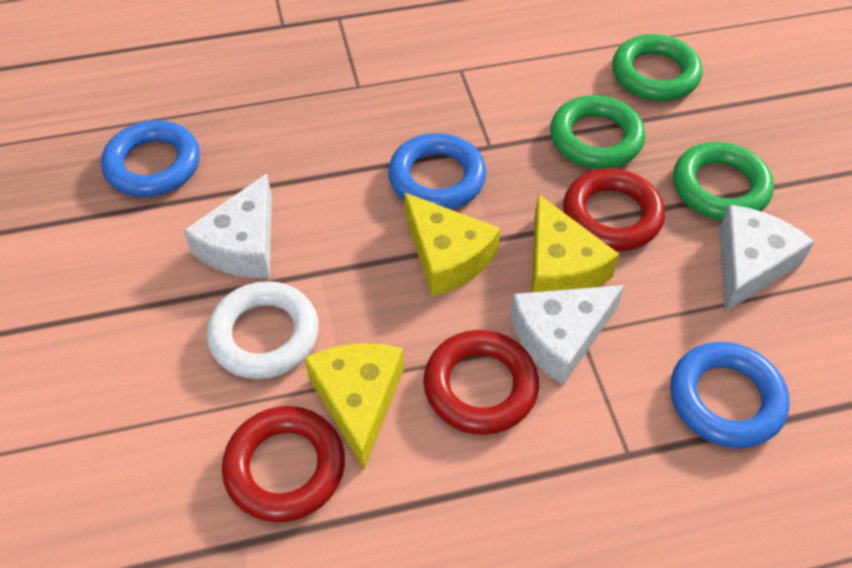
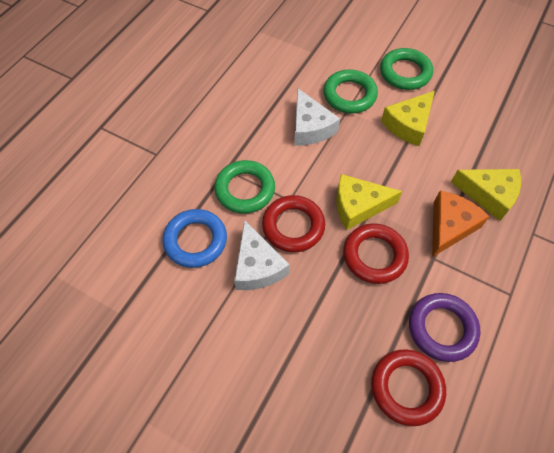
blue ring: [101,120,200,197] [388,133,486,210] [670,342,790,448] = 3 -> [163,209,227,268] = 1
orange cheese: none = 0 -> [432,191,490,257] = 1
purple ring: none = 0 -> [409,293,480,362] = 1
white cheese: [183,174,272,278] [510,285,625,385] [719,205,815,312] = 3 -> [234,220,290,290] [294,88,340,146] = 2
white ring: [207,281,319,379] = 1 -> none = 0

